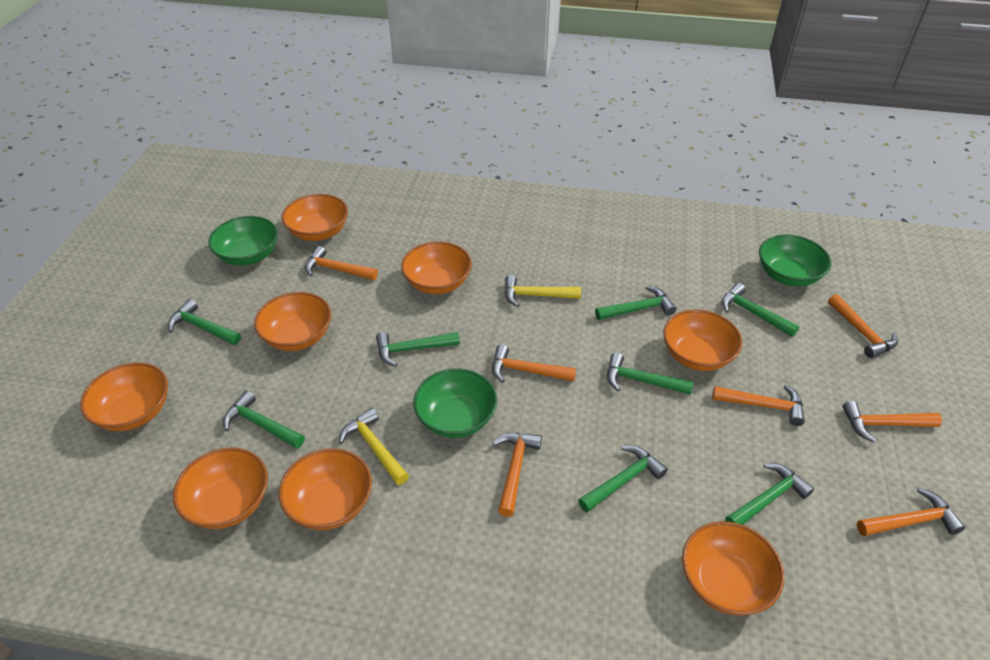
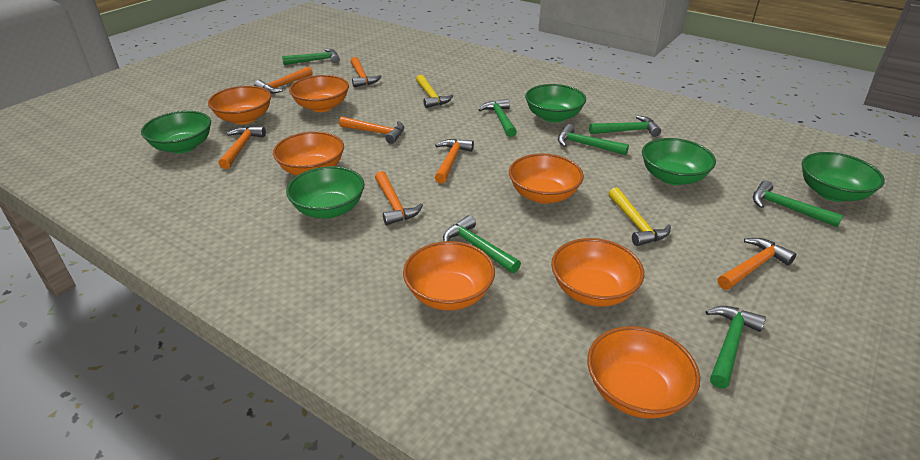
green bowl: [208,216,278,266] [413,368,497,438] [759,234,831,287] = 3 -> [141,111,211,154] [286,166,364,219] [525,84,586,123] [642,138,716,185] [802,152,885,202] = 5
green hammer: [168,299,241,345] [223,390,305,449] [376,332,460,367] [578,446,668,512] [595,286,676,320] [607,352,694,395] [721,283,799,337] [725,463,814,525] = 8 -> [282,49,340,65] [443,215,521,273] [478,99,517,137] [558,124,629,155] [589,115,661,137] [706,306,766,389] [753,180,843,227] = 7
orange bowl: [80,362,168,431] [173,447,268,529] [254,292,331,351] [279,448,372,530] [282,194,348,241] [401,241,472,294] [663,309,742,371] [682,521,784,615] = 8 -> [208,86,271,124] [273,131,344,176] [289,75,349,112] [403,241,495,310] [509,154,584,204] [551,238,644,307] [587,326,700,419] = 7

